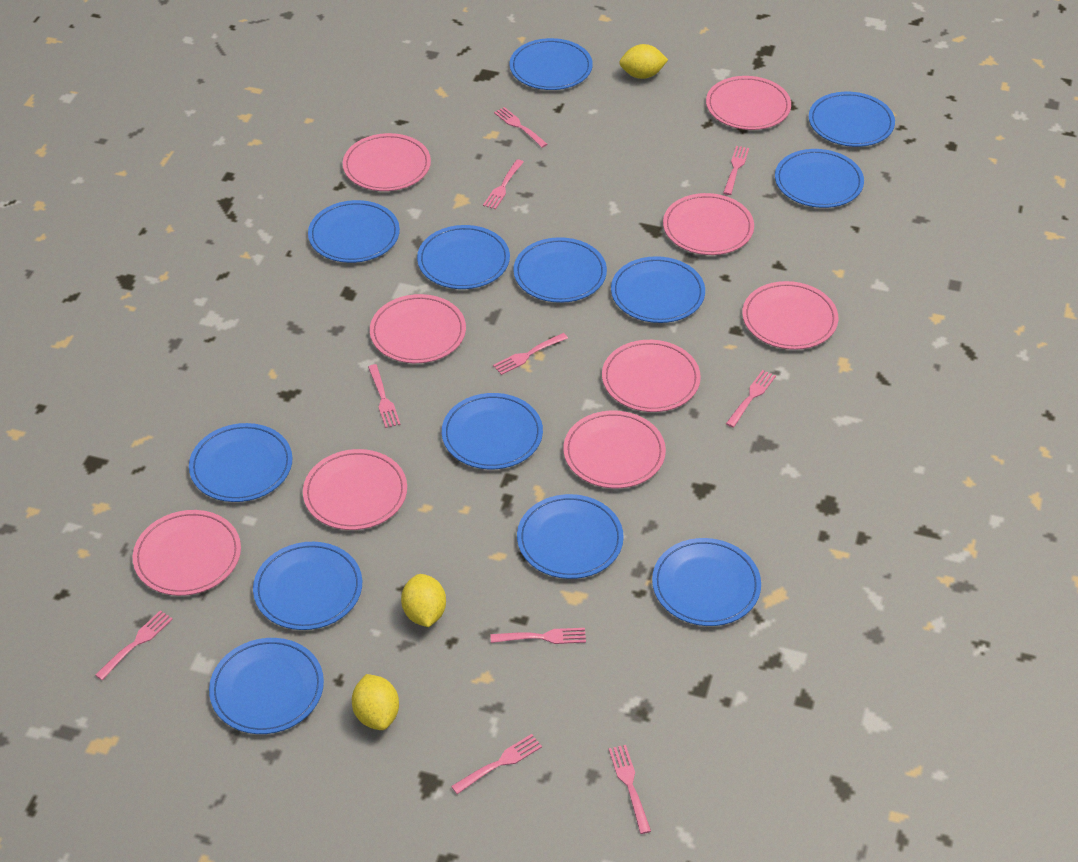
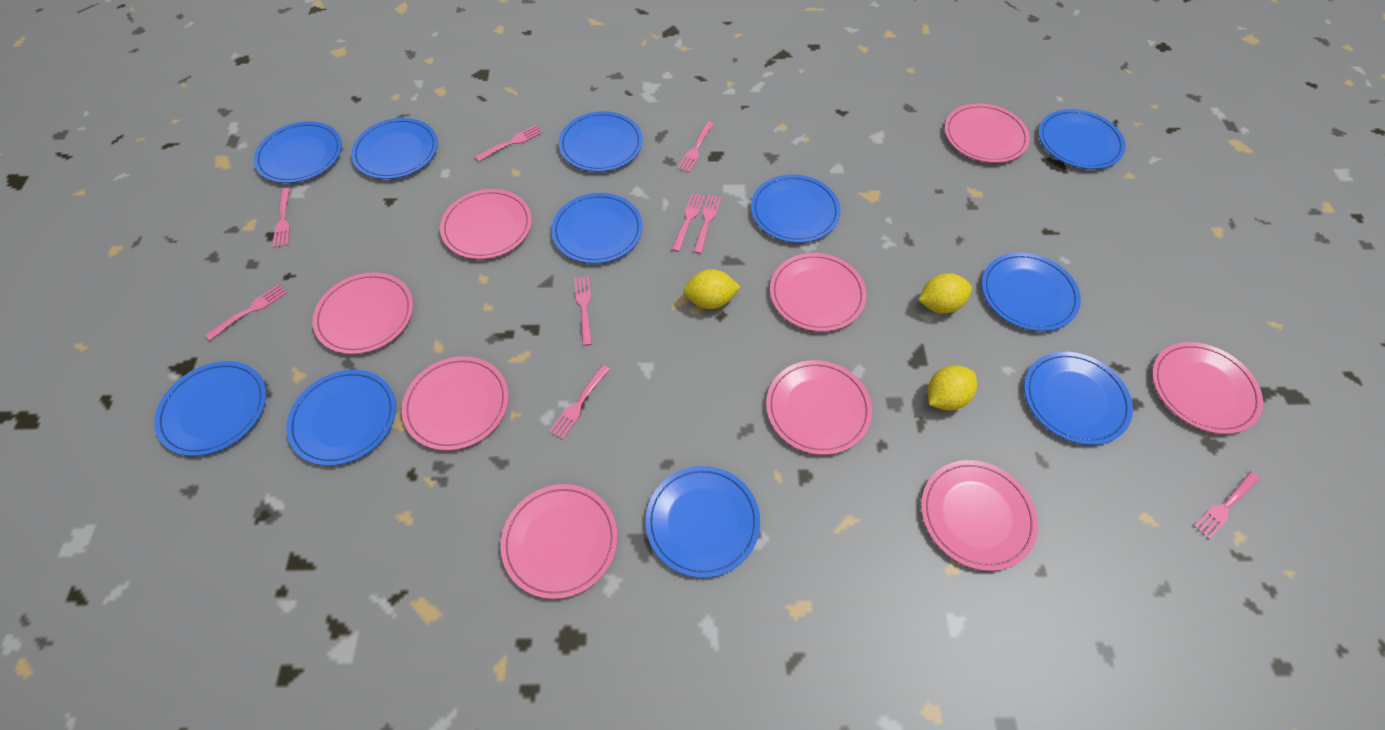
blue plate: [189,423,292,502] [209,638,324,734] [253,542,362,630] [308,200,400,263] [417,225,510,289] [442,393,543,469] [510,38,593,90] [513,237,607,303] [517,494,624,579] [611,256,705,323] [652,538,761,626] [775,149,864,208] [809,92,895,147] = 13 -> [154,361,266,456] [254,122,342,183] [286,370,396,466] [351,118,438,179] [551,193,643,264] [559,111,643,172] [646,466,760,578] [751,175,841,243] [982,252,1081,331] [1024,352,1133,445] [1038,109,1126,169] = 11
pink fork: [95,610,173,680] [368,364,401,428] [451,734,542,794] [483,159,524,210] [490,628,586,644] [493,333,568,375] [494,107,548,148] [609,745,651,834] [723,146,749,195] [726,370,776,428] = 10 -> [205,284,287,340] [273,187,290,247] [475,125,542,161] [549,365,610,439] [574,277,592,346] [671,193,705,252] [677,121,714,173] [693,195,721,254] [1193,471,1260,539] = 9

